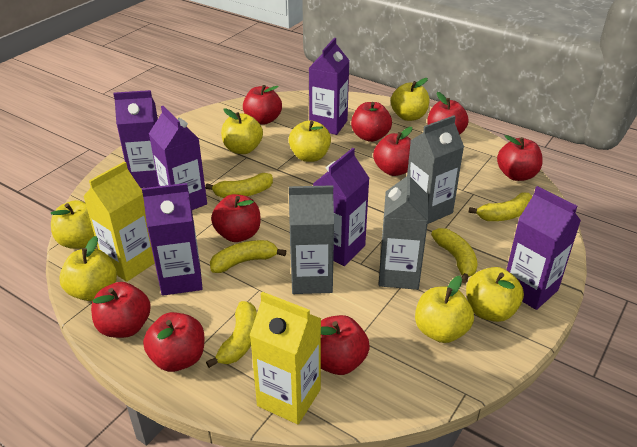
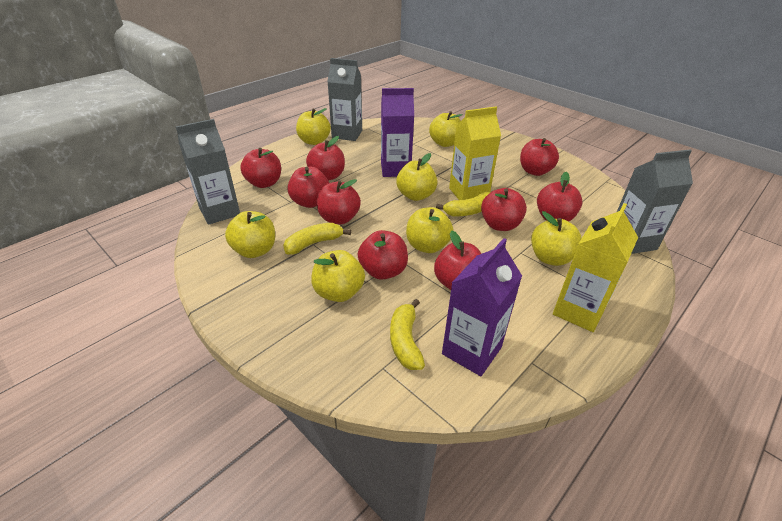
purple carton: [113,90,159,188] [142,183,203,296] [149,106,207,210] [309,38,350,135] [313,148,369,266] [507,186,581,310] = 6 -> [381,88,414,177] [442,238,522,376] = 2
yellow banana: [205,173,273,198] [206,301,257,368] [210,240,286,273] [431,228,478,283] [468,192,532,221] = 5 -> [283,223,351,254] [390,299,425,370] [436,192,491,216] = 3

